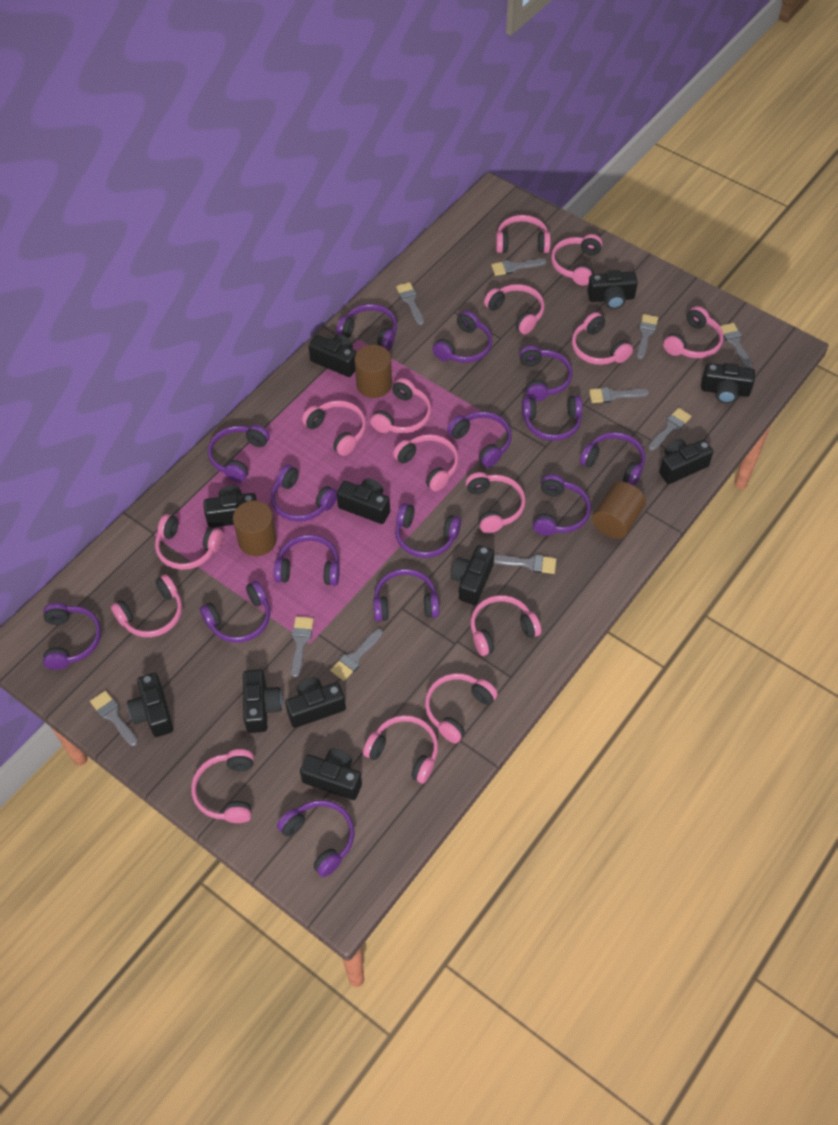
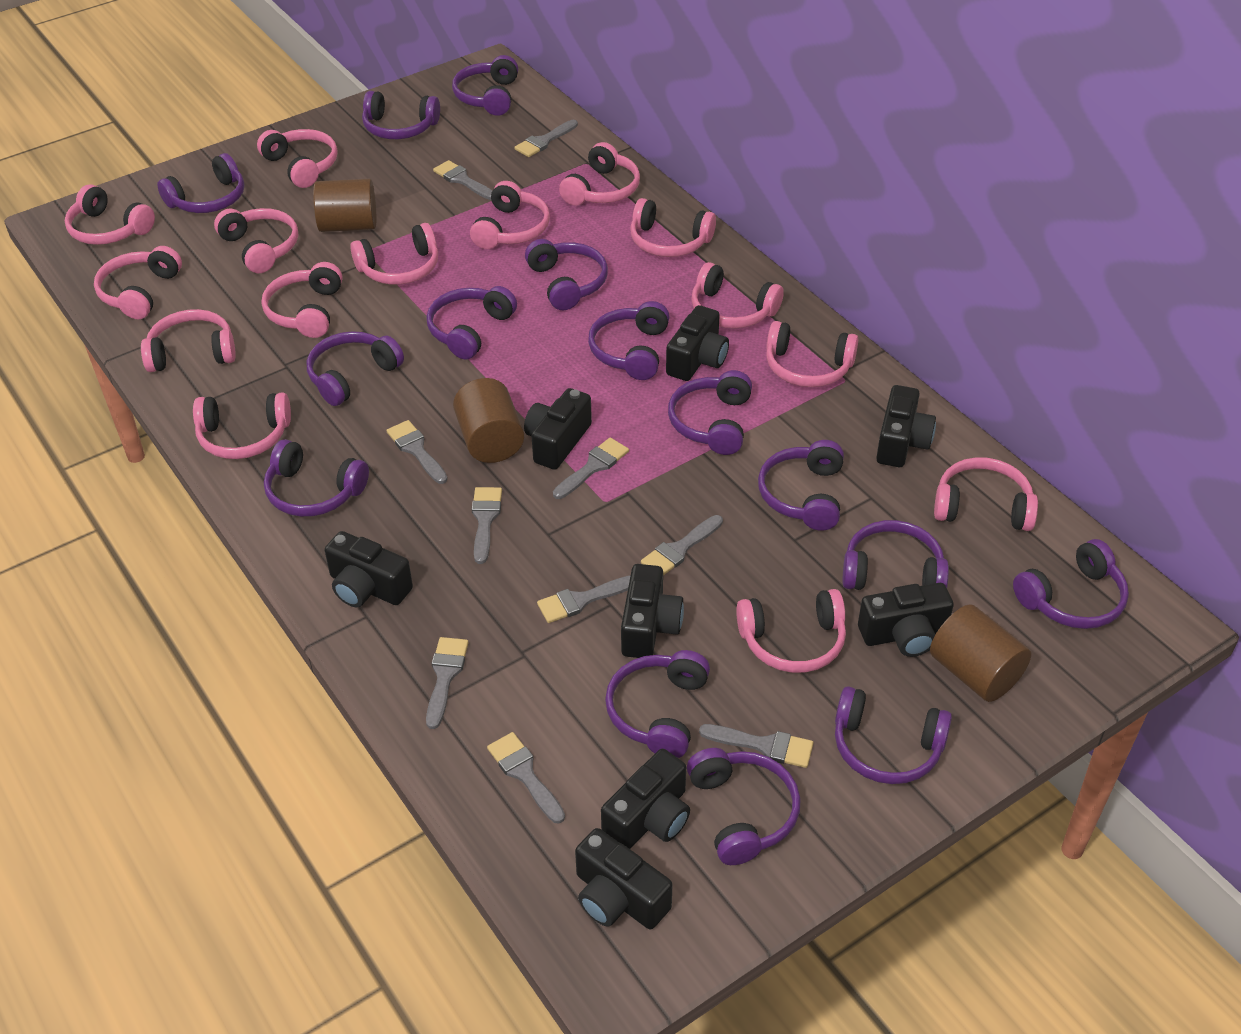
black camera: [127,673,173,737] [204,486,257,528] [243,669,282,733] [285,678,346,728] [300,749,362,800] [309,335,357,377] [337,478,390,524] [450,545,494,605] [588,270,638,309] [659,439,713,484] [701,363,755,404] = 11 -> [325,531,413,607] [524,388,592,470] [575,828,672,929] [601,749,690,849] [621,564,684,658] [666,305,729,381] [858,583,954,657] [876,385,936,467] = 8

